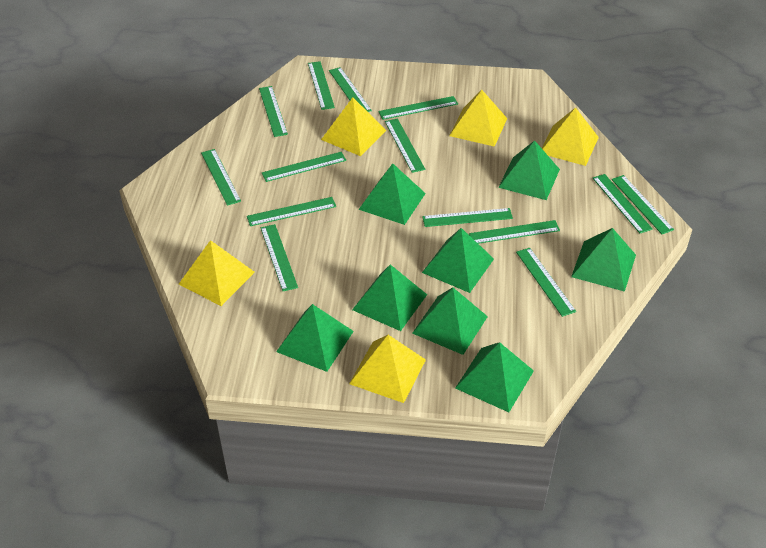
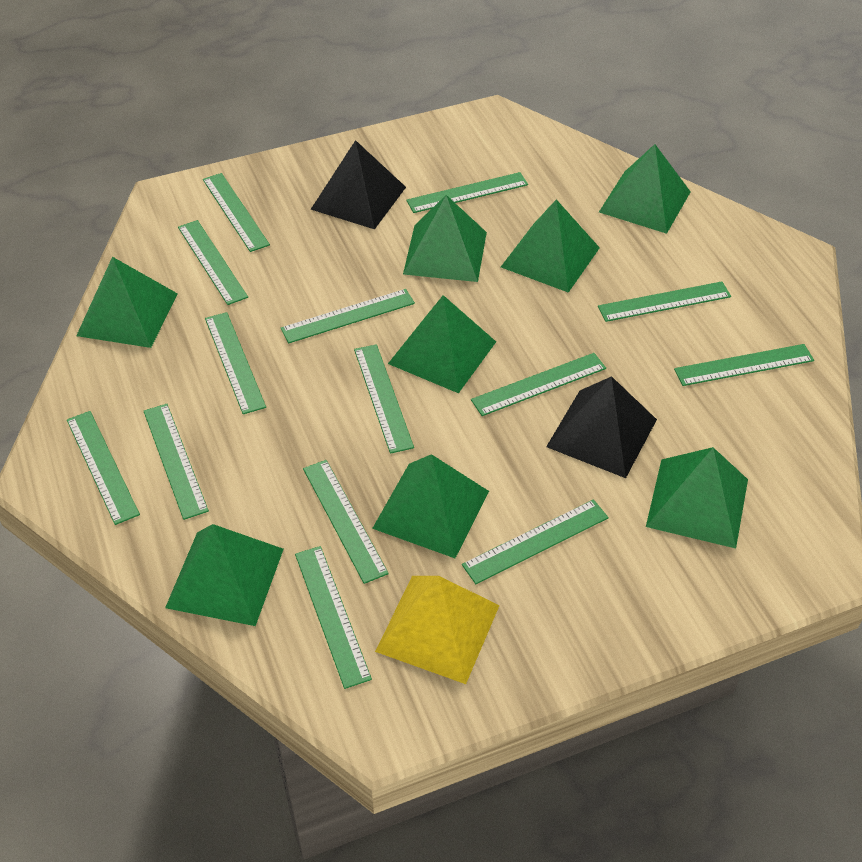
black pyramid: none = 0 -> [311,140,406,229] [546,376,657,478] = 2
yellow pyramid: [179,240,255,306] [321,98,386,156] [349,335,426,403] [449,90,507,147] [542,107,599,166] = 5 -> [375,576,500,684] = 1

